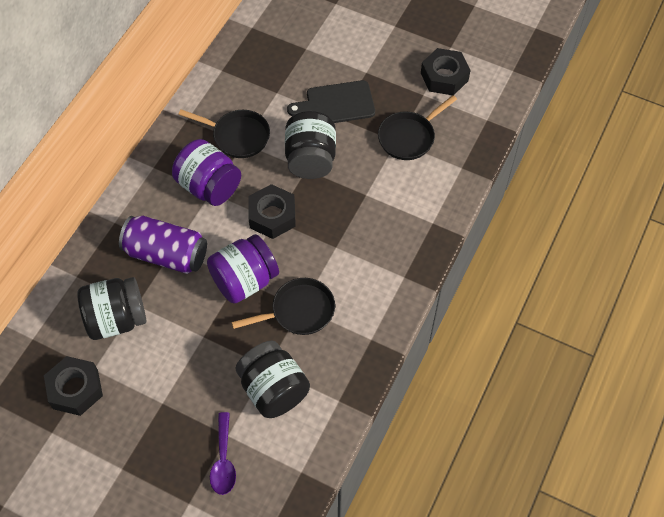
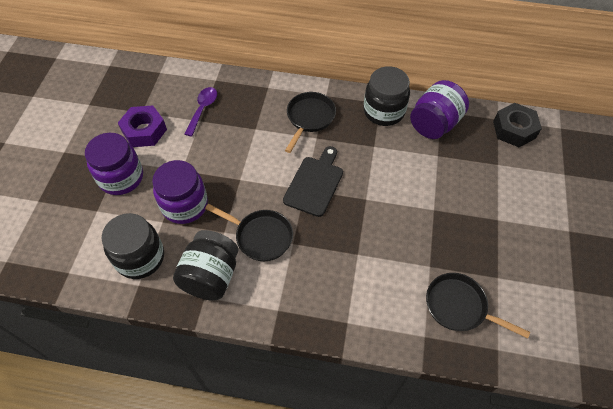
black nut: [44,356,103,416] [248,184,296,239] [421,48,471,95] = 3 -> [493,103,542,147] = 1
purple can: [119,216,207,274] = 1 -> none = 0
purple jar: [172,139,241,206] [207,234,279,304] = 2 -> [85,133,143,195] [152,160,208,224] [410,80,469,139] = 3
purple nut: none = 0 -> [118,105,167,147] = 1

